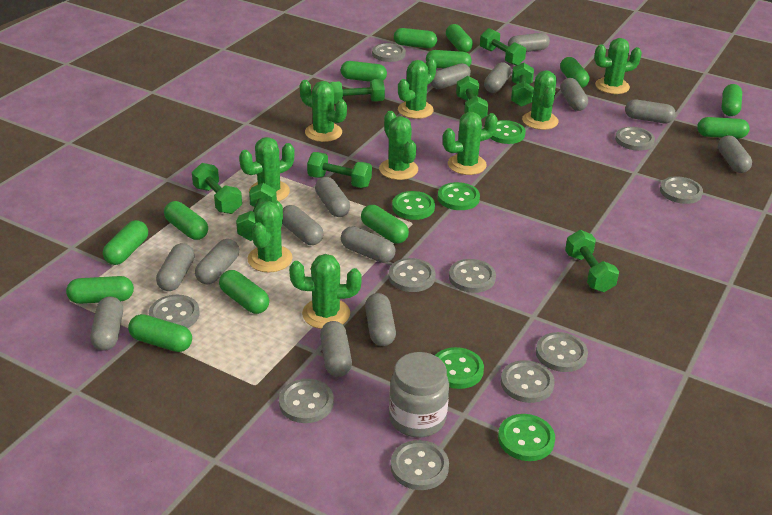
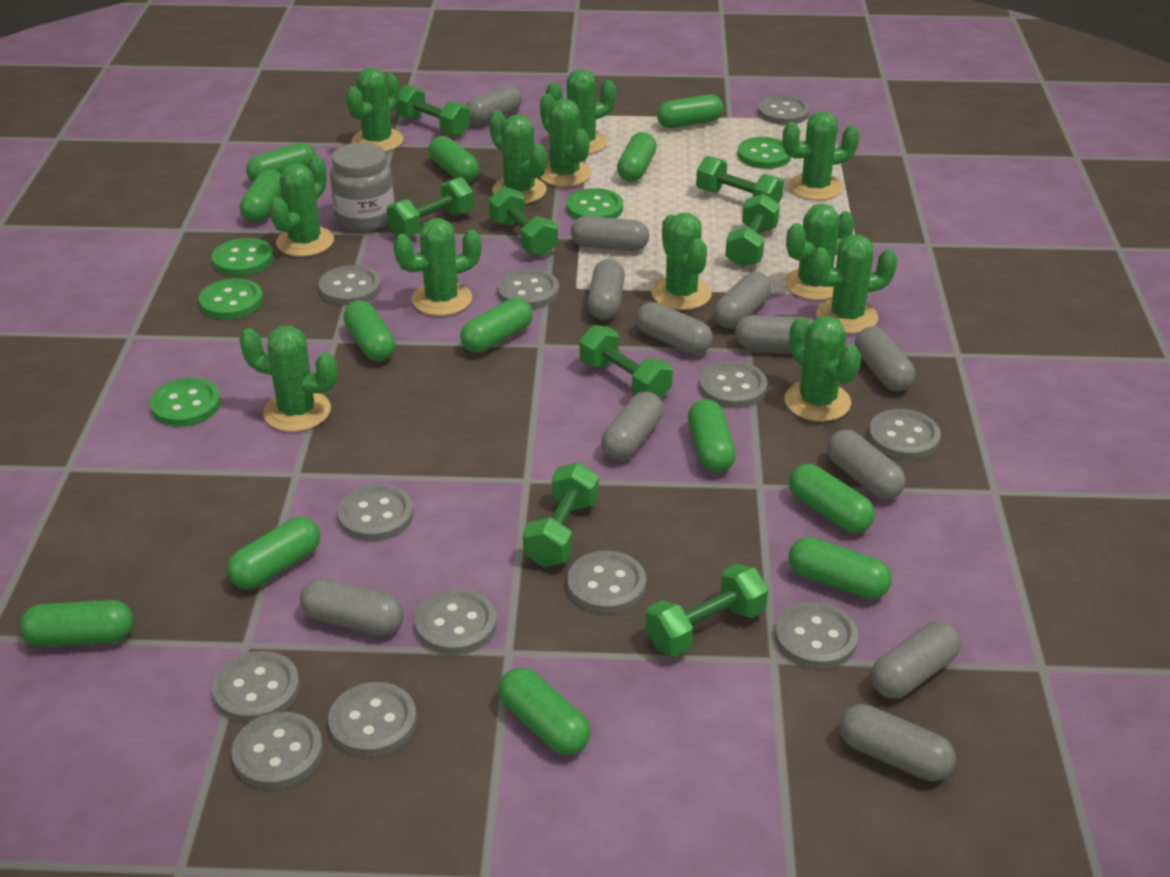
green cactus: [239,137,294,201] [247,200,293,272] [289,254,362,329] [300,80,347,142] [379,111,418,180] [398,58,437,119] [443,112,498,175] [522,70,559,130] [594,38,642,94] = 9 -> [239,326,338,432] [269,156,334,257] [346,68,403,152] [393,218,482,316] [489,111,547,204] [540,94,592,187] [546,69,616,154] [651,213,712,310] [782,111,860,201] [784,316,861,422] [785,204,854,300] [810,234,898,334] = 12
grey button: [149,295,200,328] [279,379,334,423] [372,43,406,62] [389,258,435,292] [391,440,449,490] [449,259,496,293] [501,360,555,403] [536,332,588,372] [615,127,655,151] [660,176,703,204] = 10 -> [212,651,300,723] [232,712,323,790] [319,265,381,306] [328,682,417,757] [338,484,414,541] [415,589,497,655] [497,269,559,309] [567,551,646,614] [699,361,767,408] [758,95,810,125] [775,601,858,669] [868,409,941,460] = 12
grey capsule: [90,296,123,351] [156,243,195,291] [195,239,239,284] [282,205,324,245] [315,177,350,217] [320,321,352,377] [341,226,396,263] [365,293,396,346] [431,63,471,89] [484,62,512,93] [508,33,550,52] [560,78,588,111] [625,99,676,123] [718,135,752,173] = 14 -> [300,578,404,636] [465,85,522,125] [571,216,649,251] [588,259,625,320] [602,391,664,460] [636,302,713,354] [714,272,771,329] [735,315,814,351] [827,430,906,500] [839,704,956,781] [855,326,915,391] [871,621,961,699] = 12

